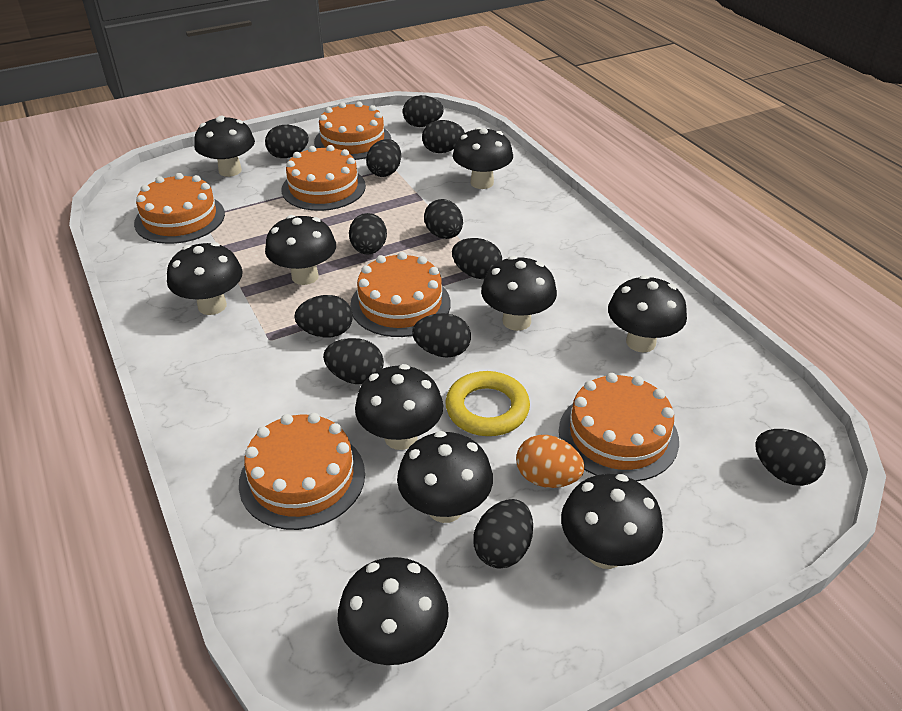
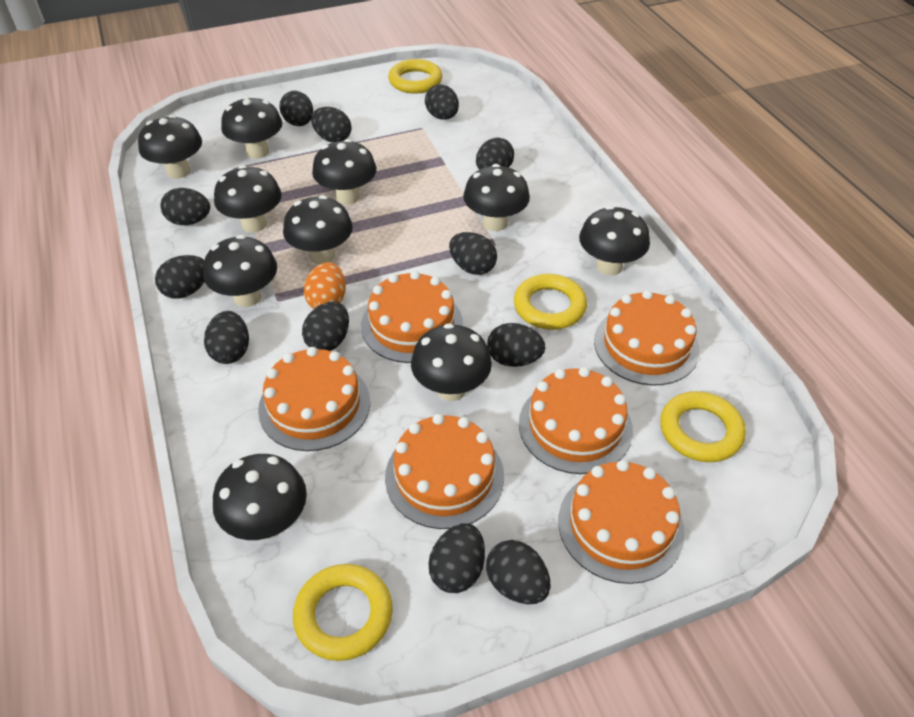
yellow ring: [445,371,530,436] = 1 -> [293,564,392,661] [388,59,442,94] [514,274,587,330] [660,391,746,462] = 4

